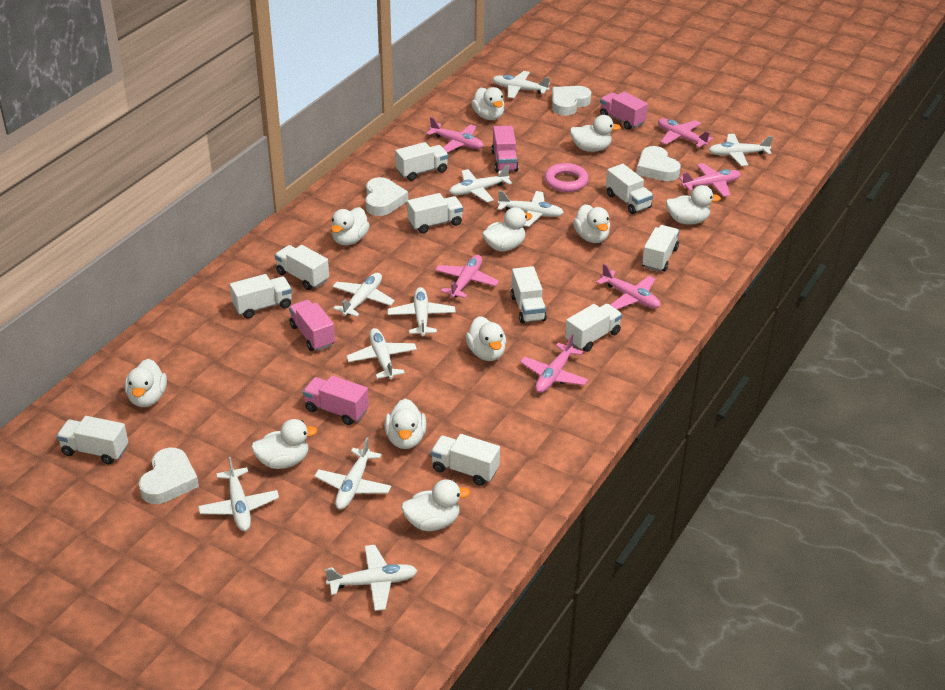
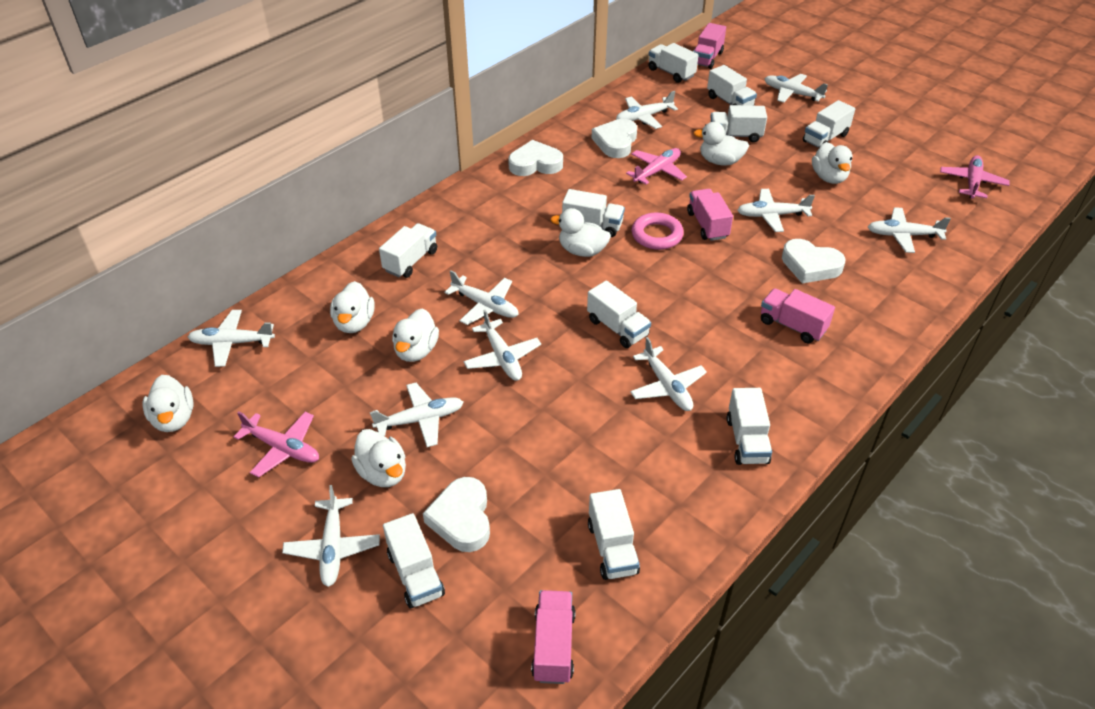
pink plane: [426,117,484,152] [435,255,499,298] [520,334,588,393] [596,264,661,309] [658,118,713,148] [679,163,741,197] = 6 -> [234,411,319,477] [626,148,687,185] [940,155,1010,199] = 3
white duck: [125,359,167,407] [251,419,317,469] [331,207,370,245] [385,399,426,449] [401,479,470,531] [466,316,506,361] [471,87,505,120] [482,207,533,251] [570,115,621,152] [573,204,610,243] [666,185,721,225] = 11 -> [143,375,194,432] [330,281,375,333] [351,429,406,487] [392,308,439,362] [550,208,611,257] [693,122,749,166] [812,142,853,184] = 7

